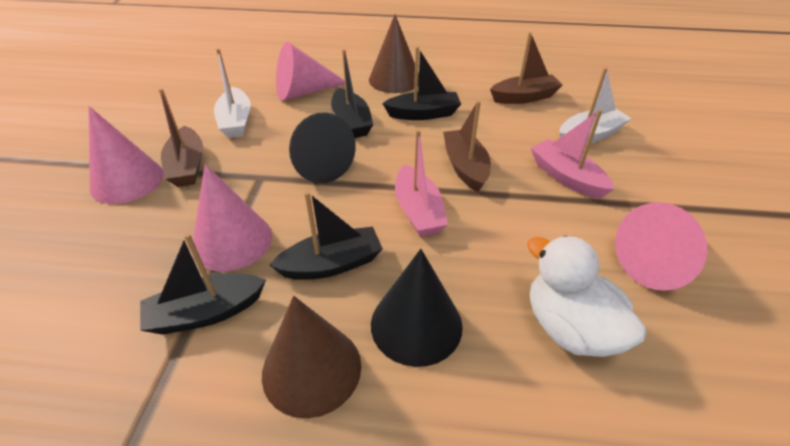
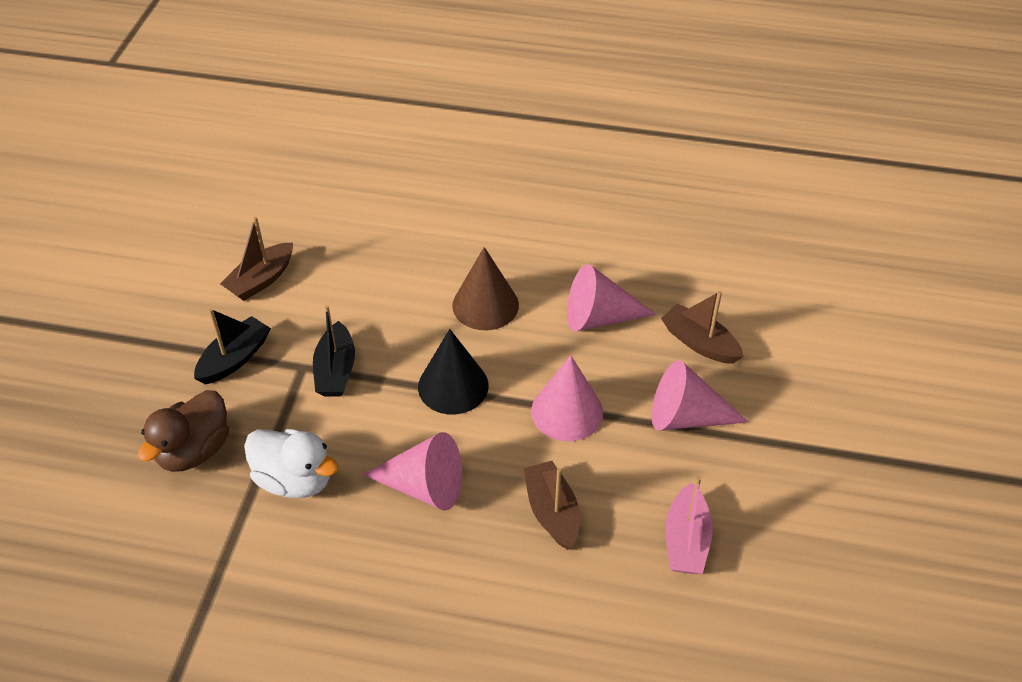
black boat: [140,233,266,335] [269,191,383,280] [331,49,373,138] [382,47,461,120] = 4 -> [194,308,271,384] [313,305,355,396] = 2
black cone: [289,112,356,183] [371,249,463,367] = 2 -> [418,329,489,415] = 1
brown cone: [262,296,361,418] [369,14,419,93] = 2 -> [452,247,519,330] = 1
brown duck: none = 0 -> [138,390,229,472] = 1
pink boat: [395,130,448,237] [531,109,614,199] = 2 -> [665,477,713,574] = 1
white boat: [214,48,251,138] [559,68,632,143] = 2 -> none = 0

